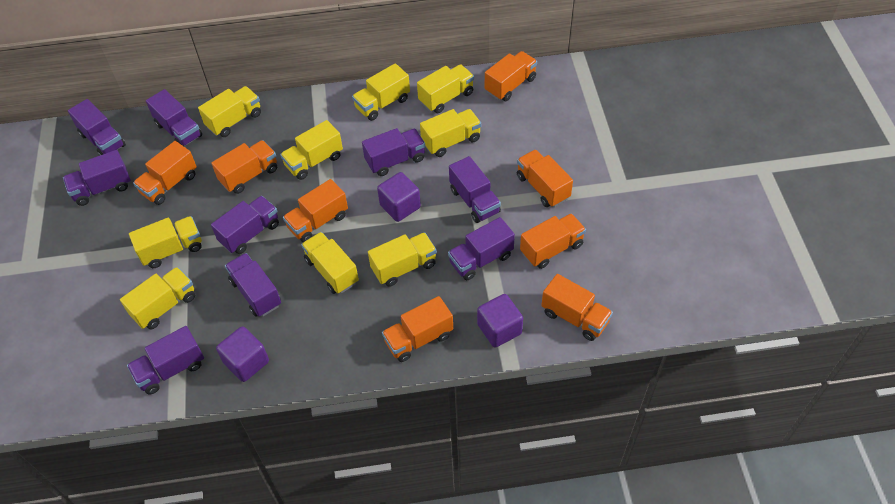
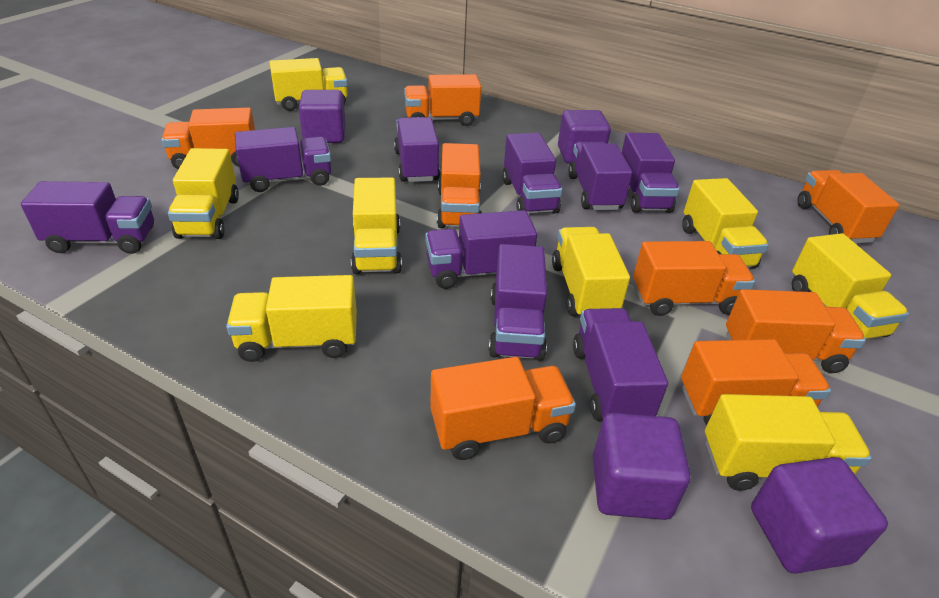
purple cube: [216,326,269,382] [377,172,421,222] [477,294,523,348] = 3 -> [299,90,346,143] [558,110,611,164] [593,413,691,520] [751,457,888,574] = 4
yellow truck: [120,267,195,329] [129,216,202,268] [198,86,261,137] [280,120,343,180] [301,232,359,294] [352,63,410,121] [368,232,437,287] [417,64,474,113] [420,109,481,157] = 9 -> [168,148,239,239] [226,275,357,362] [270,58,348,111] [351,177,402,274] [552,227,630,316] [682,178,769,269] [705,394,872,491] [792,233,909,339] = 8

